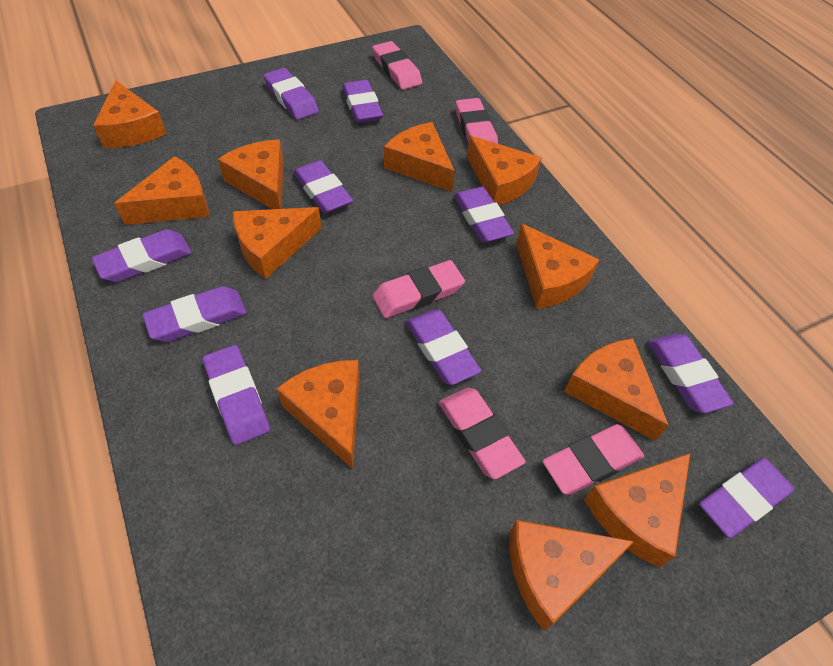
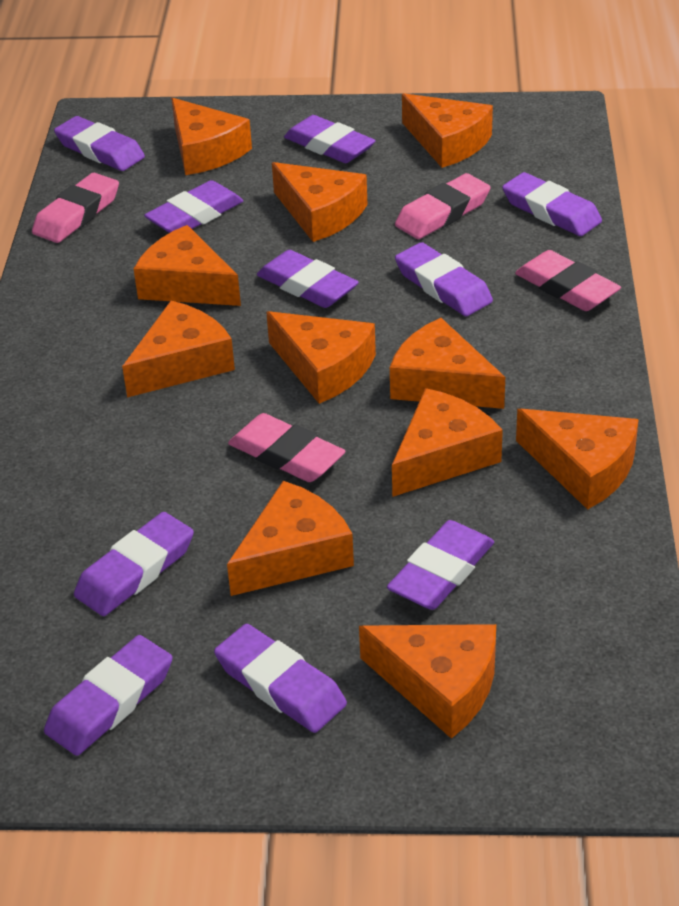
pink eraser: [372,41,422,90] [372,260,465,318] [439,388,525,479] [456,98,498,144] [543,424,644,495] = 5 -> [32,173,119,243] [228,413,345,482] [395,173,491,239] [515,250,621,311] = 4

